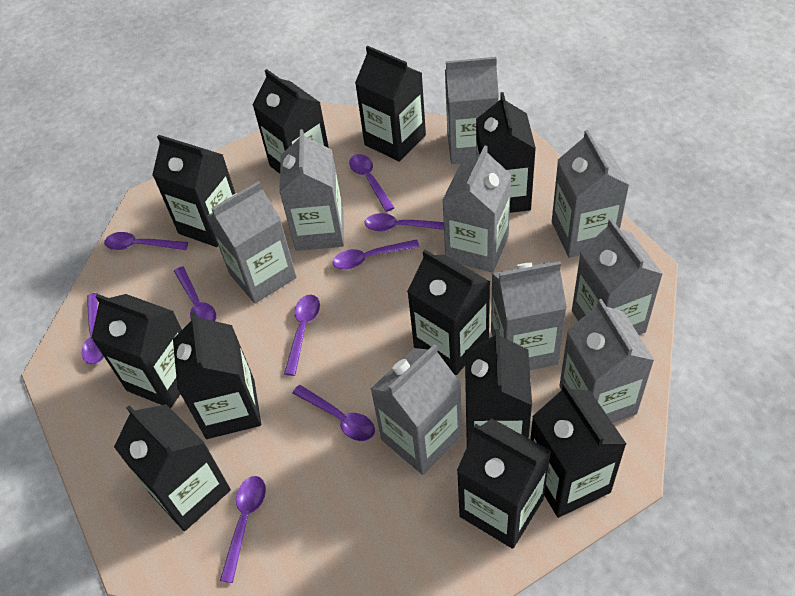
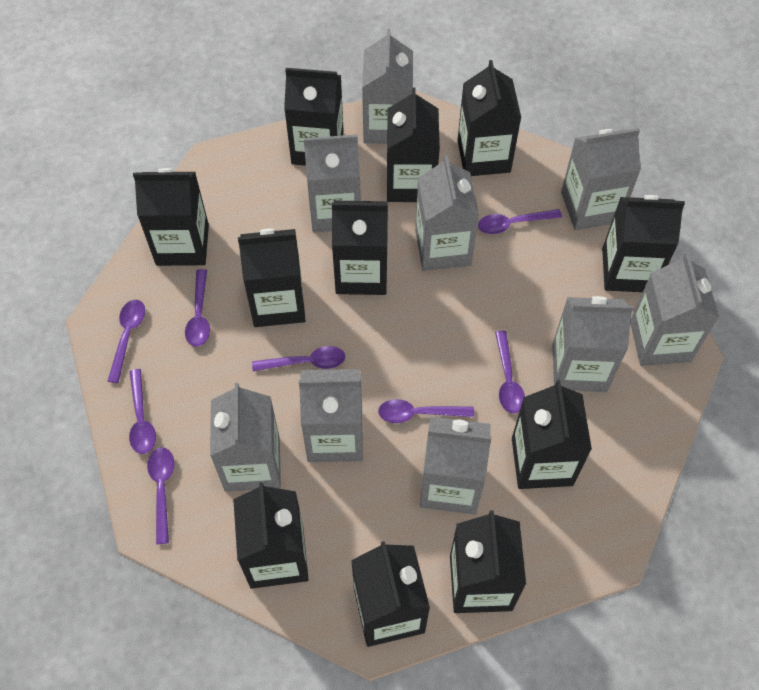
purple spoon: [82,293,104,365] [104,232,188,250] [174,266,216,321] [220,476,266,583] [284,295,320,376] [292,385,375,441] [333,239,420,269] [349,154,395,212] [365,213,444,231] = 9 -> [108,300,145,383] [129,369,156,454] [147,447,174,544] [185,269,210,347] [252,346,345,371] [378,399,474,423] [478,209,562,234] [495,331,525,414] = 8

